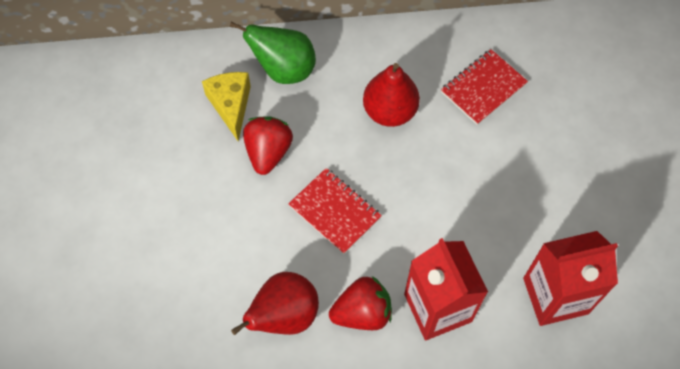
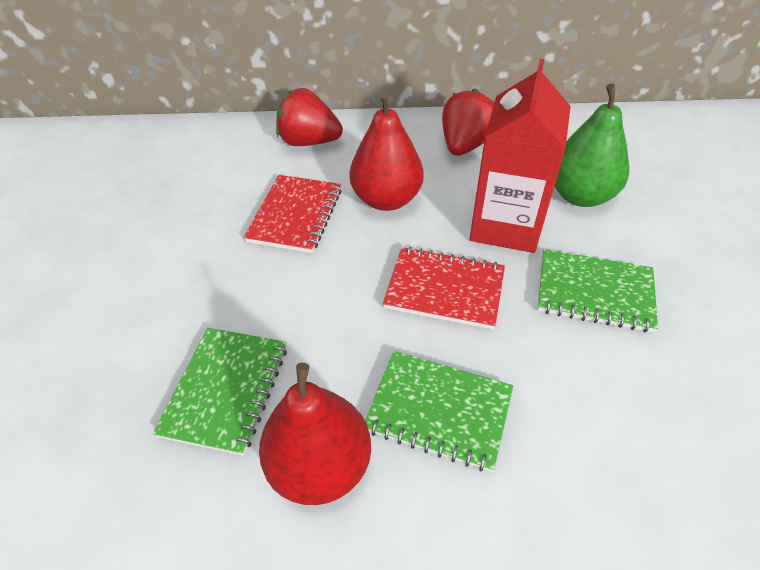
green notebook: none = 0 -> [153,328,287,456] [365,351,513,472] [538,249,658,333] = 3
red carton: [404,238,488,340] [523,231,618,326] = 2 -> [470,59,571,253] = 1
yellow cheese: [202,72,251,141] = 1 -> none = 0

